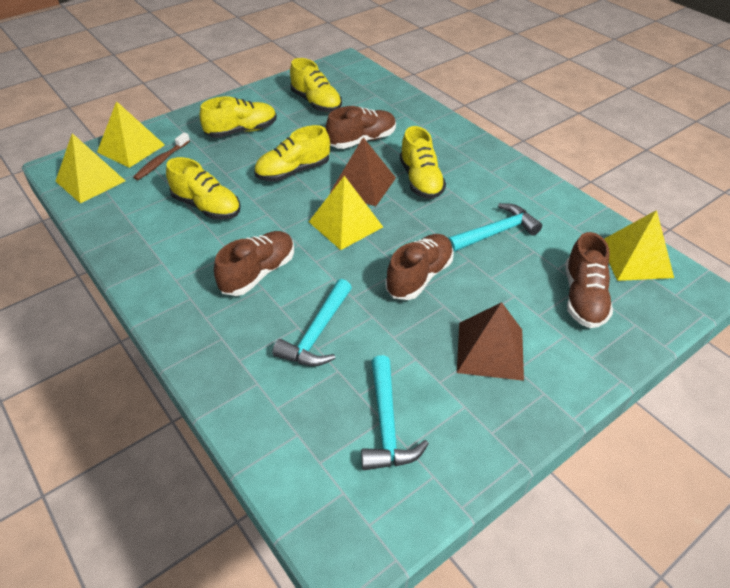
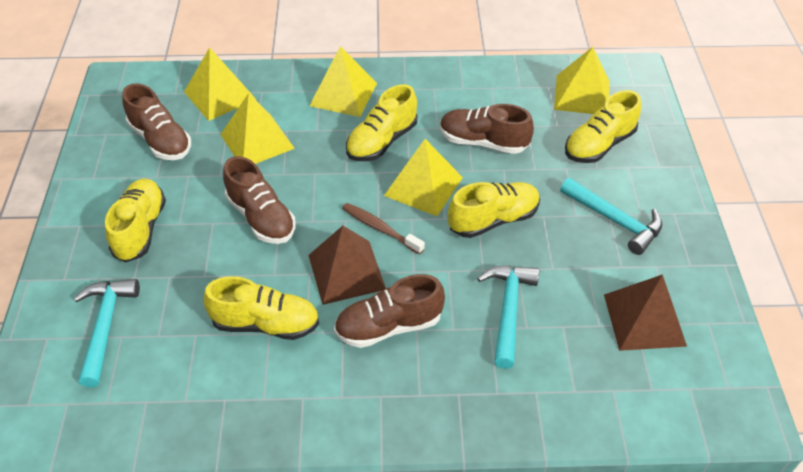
yellow pyramid: [55,133,125,203] [97,101,165,168] [309,176,383,250] [604,210,674,281] = 4 -> [184,47,257,121] [220,93,295,164] [309,46,377,117] [384,139,463,216] [554,47,610,114] = 5

